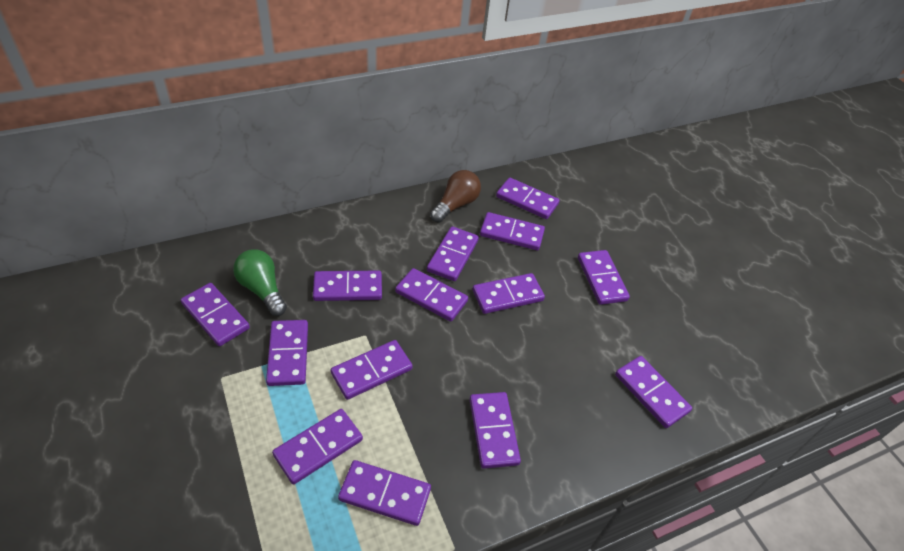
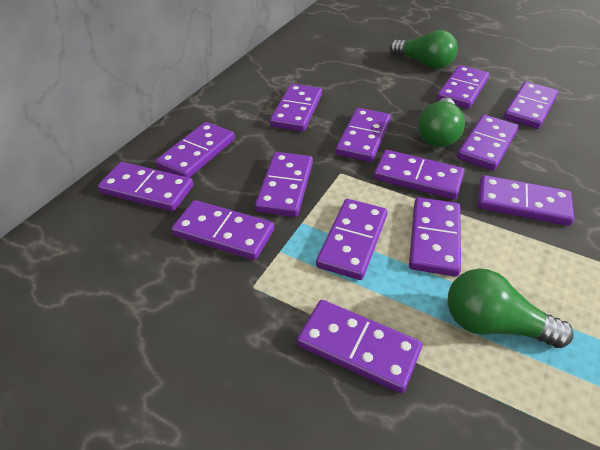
brown light bulb: [430,170,481,223] = 1 -> none = 0
green light bulb: [233,249,287,316] = 1 -> [389,30,458,69] [418,98,465,147] [448,269,574,348] = 3

